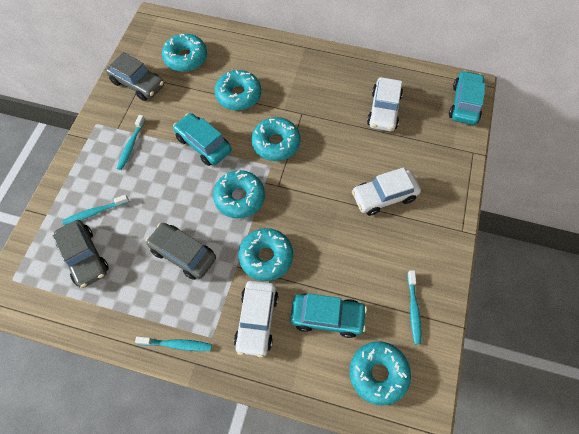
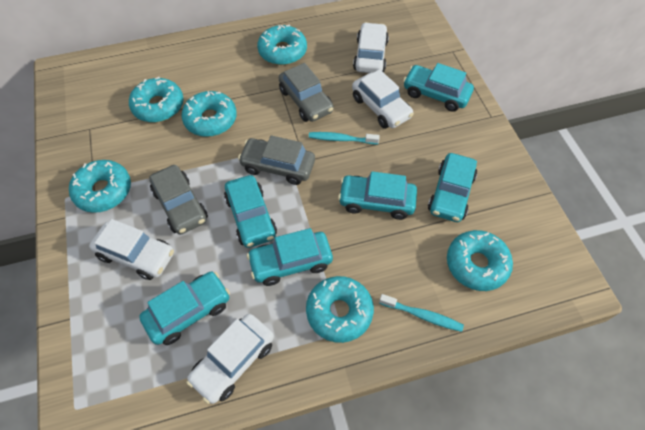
turquoise car: [173,113,232,166] [290,293,367,338] [449,71,486,125] = 3 -> [139,272,230,345] [224,175,277,248] [247,228,333,286] [338,171,417,220] [403,63,474,112] [428,153,477,222] = 6
turquoise toothbrush: [62,194,129,225] [117,115,145,170] [135,336,212,351] [407,270,422,344] = 4 -> [309,132,380,144] [379,294,464,332] = 2
white car: [234,281,278,358] [352,167,421,216] [367,77,403,131] = 3 -> [89,219,174,280] [186,314,274,404] [352,69,414,129] [353,22,389,73] = 4

